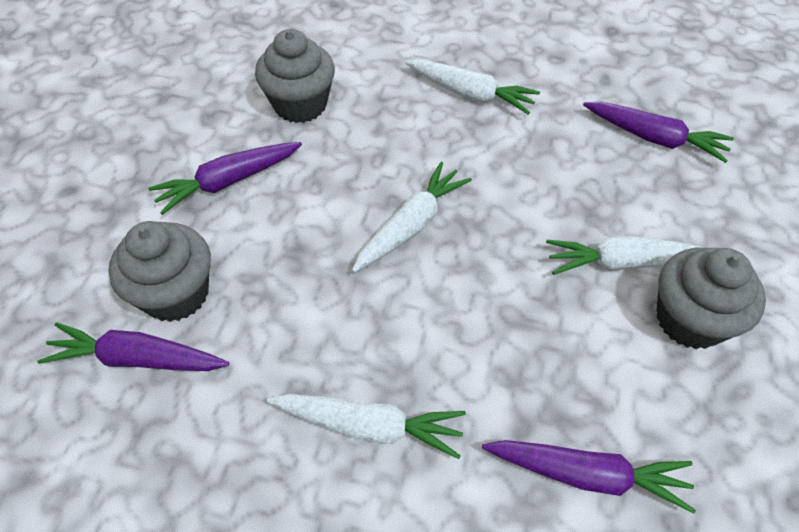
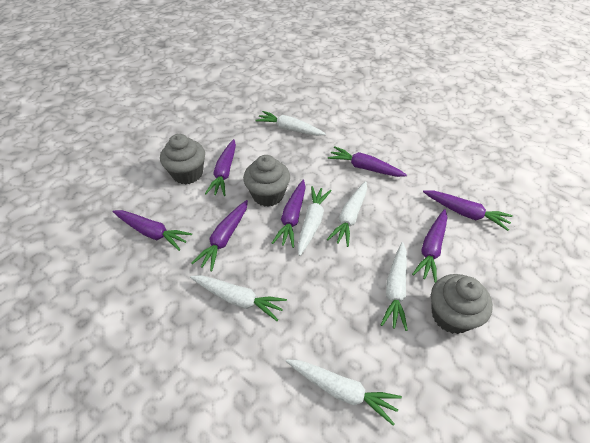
purple carrot: [37,323,229,371] [148,142,302,215] [482,440,696,514] [583,102,734,163] = 4 -> [113,210,192,251] [192,200,248,271] [205,139,236,196] [272,180,306,248] [328,146,407,177] [412,209,447,283] [423,190,513,231] = 7
white carrot: [267,394,466,459] [352,162,472,273] [405,60,540,115] [546,236,702,275] = 4 -> [190,275,287,321] [255,111,326,136] [286,359,402,426] [298,186,332,256] [327,181,367,247] [381,242,408,331] = 6

